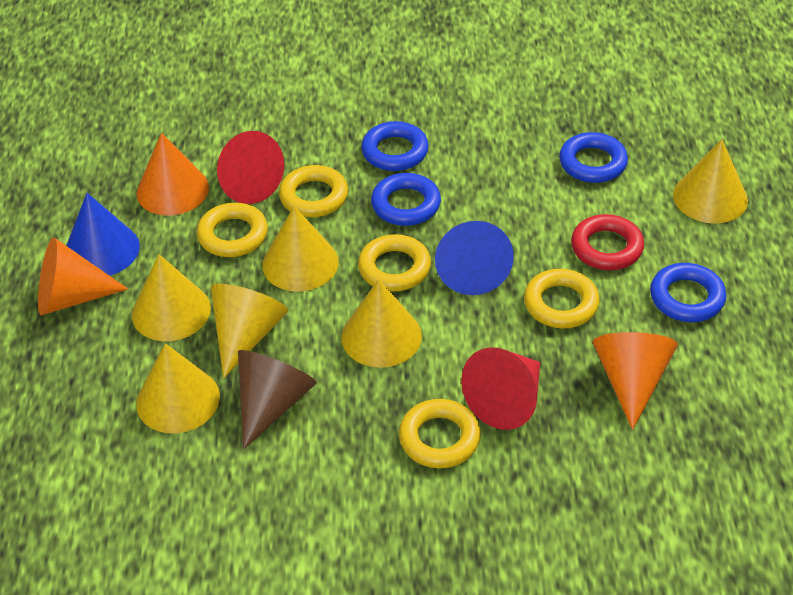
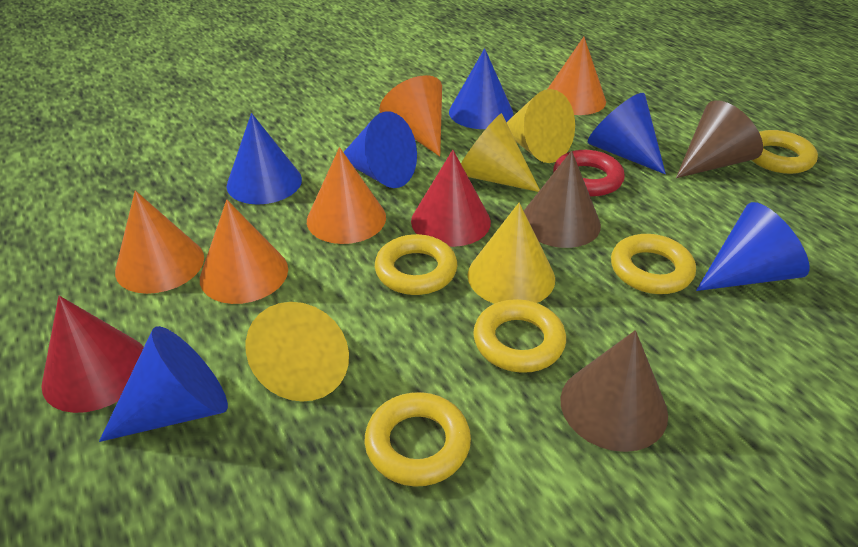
blue cone: [66,193,140,276] [435,221,514,295] = 2 -> [99,326,228,442] [227,113,302,205] [344,111,417,188] [449,48,513,129] [588,93,666,174] [696,202,809,291] = 6
blue ring: [361,121,429,171] [371,173,441,226] [559,132,628,183] [650,263,726,322] = 4 -> none = 0
brown cone: [238,350,317,449] = 1 -> [524,151,601,248] [560,330,668,452] [676,100,763,178] = 3
orange cone: [38,237,128,315] [137,133,209,216] [592,332,678,430] = 3 -> [115,191,204,294] [200,200,288,304] [307,147,386,244] [379,75,442,156] [548,37,606,115] = 5
yellow cone: [132,254,211,341] [136,343,220,433] [211,284,288,378] [262,206,339,292] [341,279,422,368] [673,139,748,223] = 6 -> [246,302,349,402] [461,113,540,192] [468,203,555,304] [506,89,575,163] = 4

